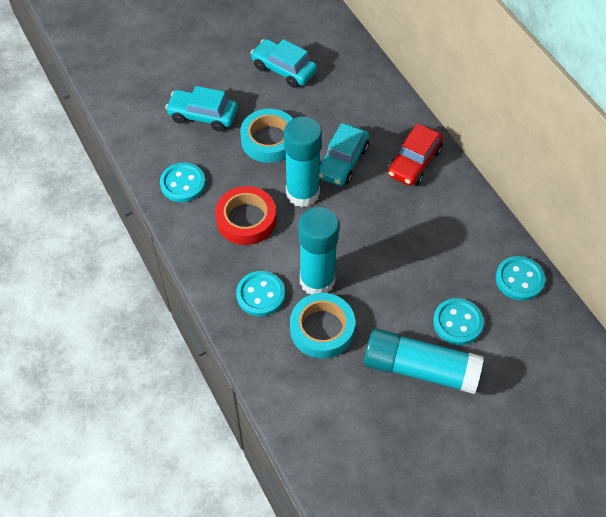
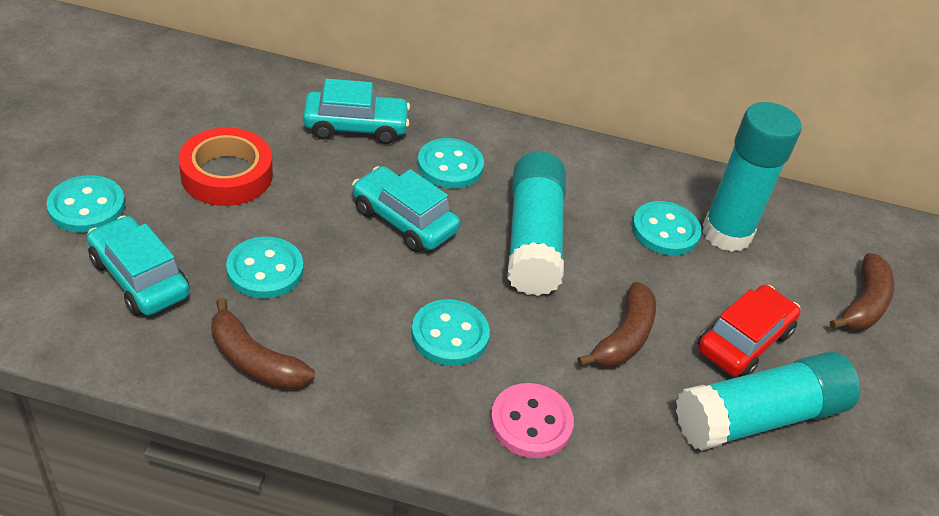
brown banana: none = 0 -> [211,298,315,390] [577,282,656,367] [830,253,894,330] = 3
pink button: none = 0 -> [490,383,574,458] = 1
turquoise button: [160,162,206,202] [236,271,285,316] [433,298,484,345] [495,256,545,301] = 4 -> [47,175,125,233] [226,237,303,299] [411,299,490,366] [417,138,484,188] [632,201,701,256] = 5
turquoise tape: [240,109,293,163] [290,293,355,359] = 2 -> none = 0

